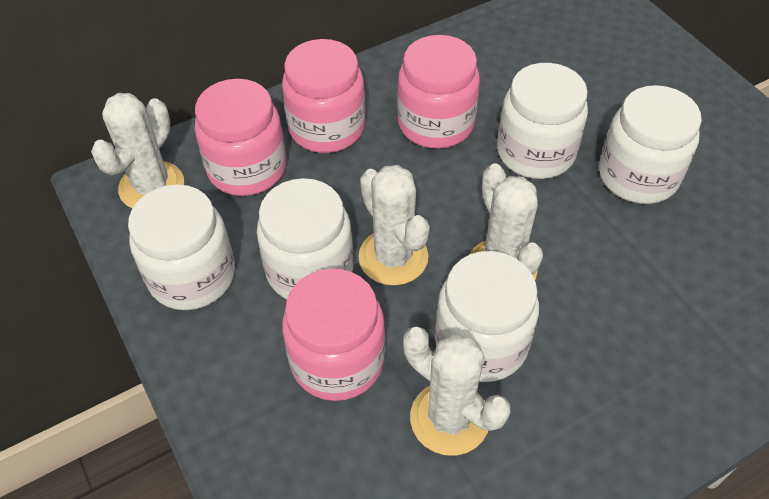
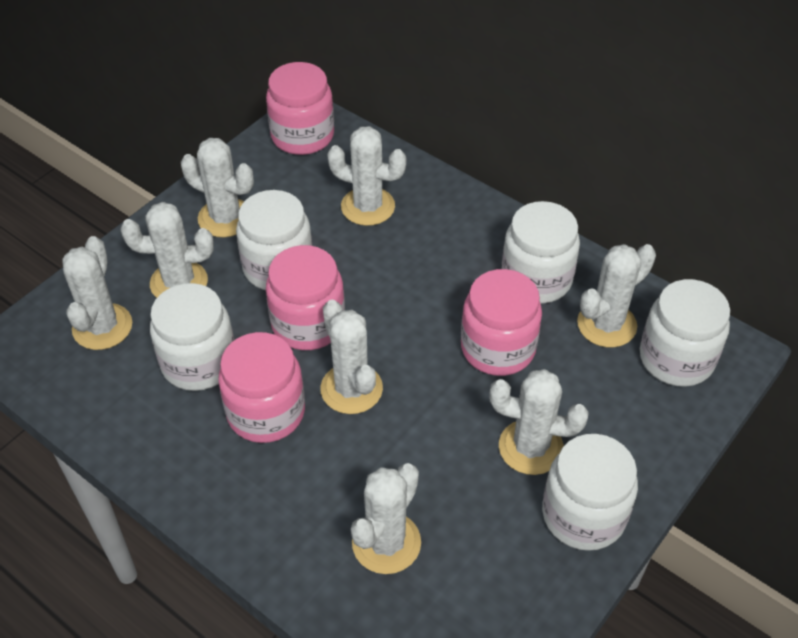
white cactus: [91,93,184,208] [358,165,430,286] [403,327,510,456] [469,163,543,280] = 4 -> [62,236,132,350] [121,202,214,298] [181,138,254,237] [320,300,383,414] [327,126,406,226] [351,463,421,574] [489,369,589,475] [577,244,656,347] = 8

